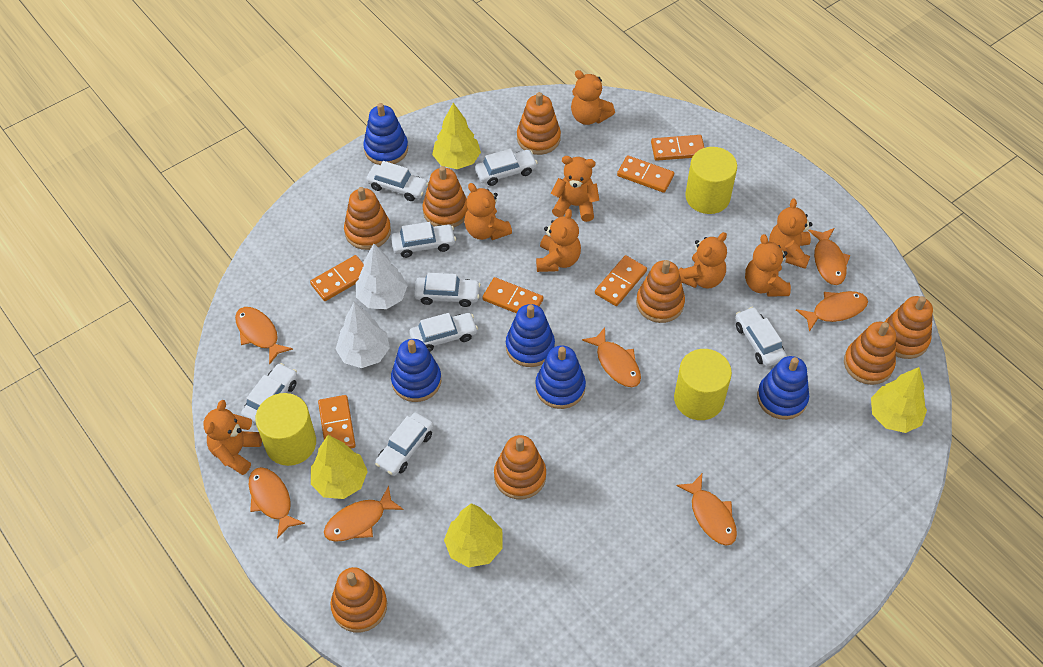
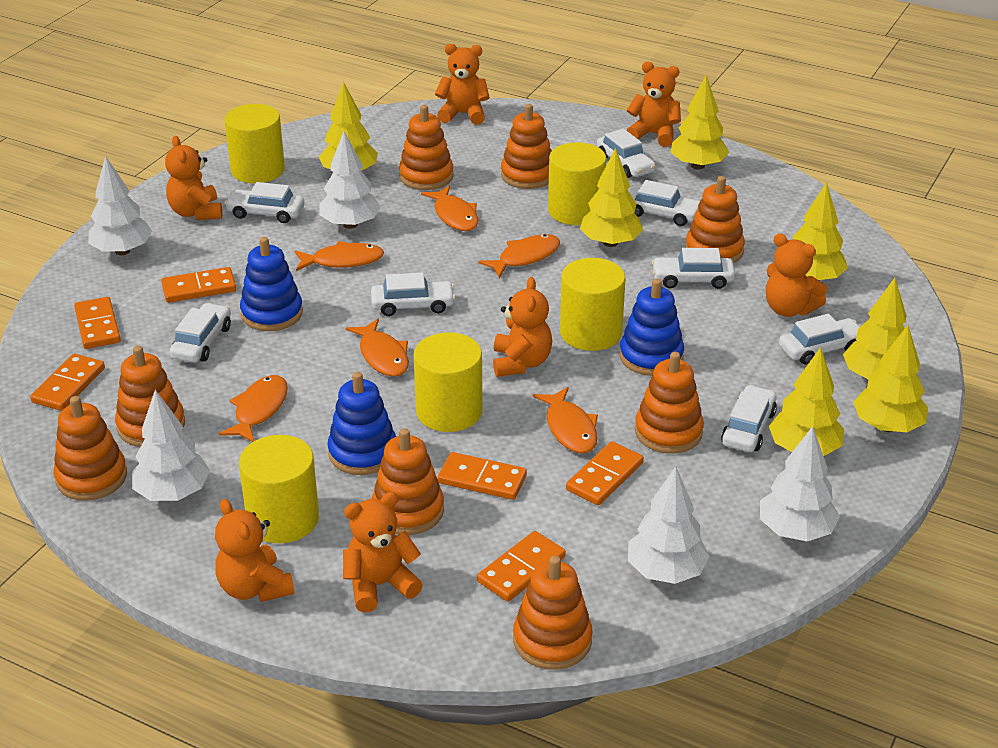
blue stacking toy: [363,103,408,165] [391,339,441,402] [506,304,555,367] [535,346,586,409] [757,356,809,420] = 5 -> [240,237,303,331] [327,372,396,475] [619,279,684,376] = 3
orange fish: [235,307,293,365] [249,467,305,539] [324,486,404,542] [582,327,641,387] [676,474,737,545] [796,291,868,332] [808,228,850,285] = 7 -> [218,375,288,442] [295,241,384,271] [346,319,409,377] [421,185,478,231] [478,234,560,278] [533,387,598,453] = 6
orange teddy bear: [204,400,262,475] [464,183,512,240] [536,209,581,272] [551,156,599,222] [571,70,615,125] [679,232,727,289] [745,234,791,297] [769,198,813,269] = 8 -> [165,136,222,220] [215,499,294,602] [343,492,423,613] [435,44,490,125] [493,277,552,377] [626,62,681,147] [766,233,827,317] = 7
white tree: [336,302,390,368] [356,243,407,309] = 2 -> [88,156,152,255] [132,390,210,501] [319,131,381,229] [628,466,710,584] [760,426,840,541] = 5
yellow cylinder: [255,393,316,466] [674,349,732,420] [685,147,737,214] = 3 -> [225,104,285,183] [239,435,319,543] [414,332,483,432] [548,142,607,225] [560,258,625,351] = 5
yellow tree: [311,435,368,499] [432,103,481,169] [444,503,503,567] [871,367,927,433] = 4 -> [319,82,378,171] [580,148,643,247] [671,75,729,170] [769,347,844,456] [793,182,848,281] [843,278,906,380] [853,325,928,432] = 7

